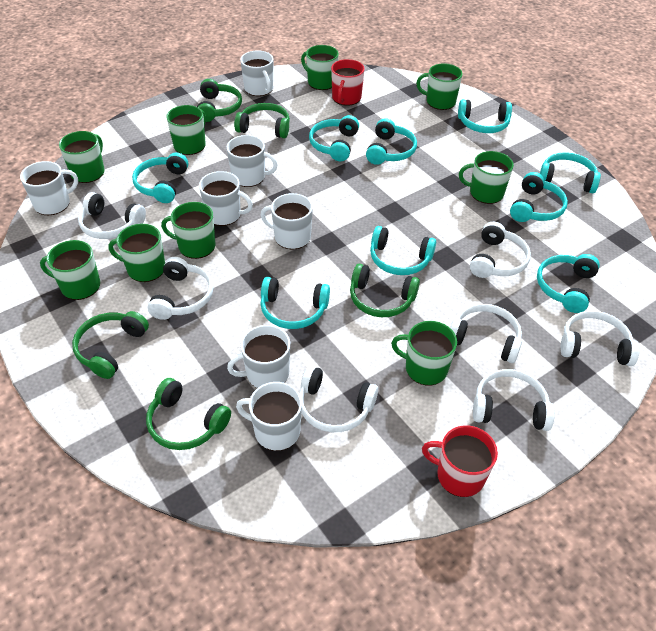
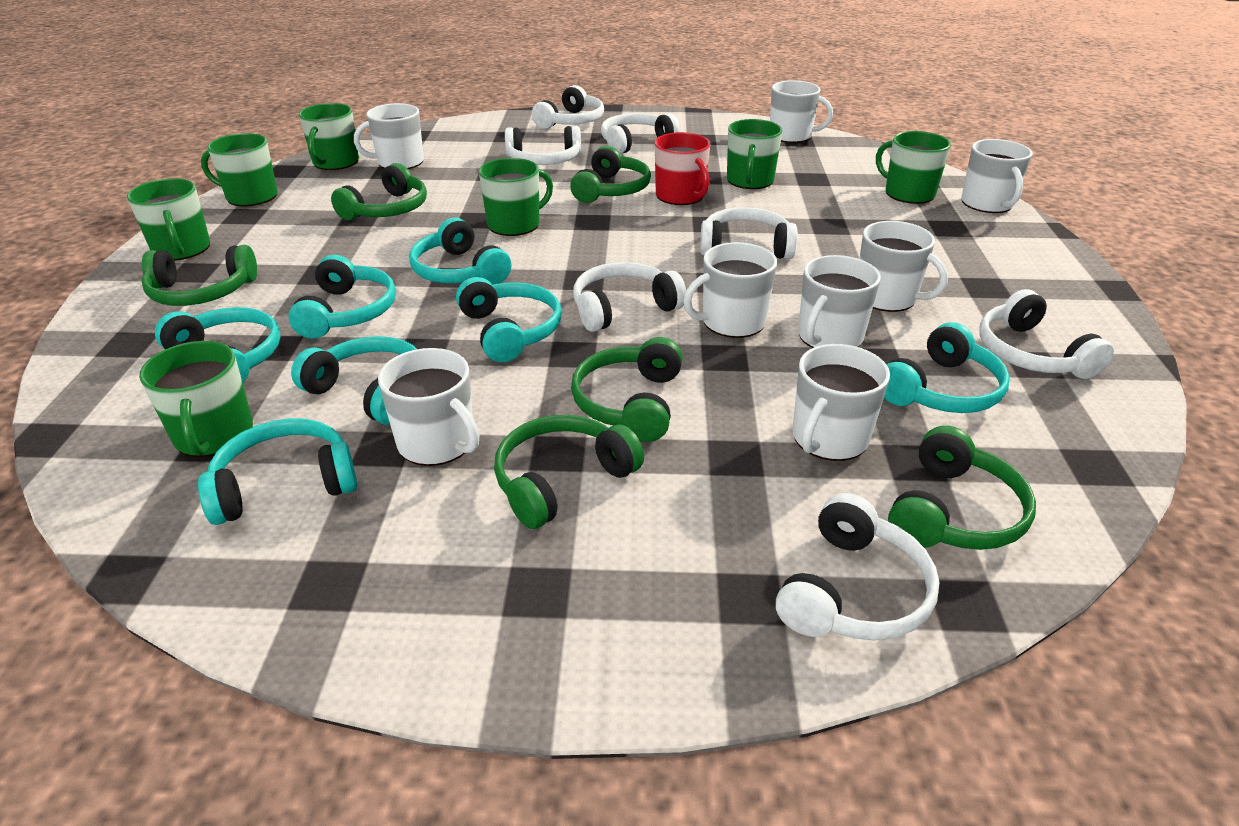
green headphones: [72,311,149,379] [146,378,231,450] [197,79,242,122] [234,103,290,138] [350,264,420,317] = 5 -> [142,245,257,306] [331,163,427,221] [494,415,644,529] [570,146,651,203] [571,337,683,442] [888,426,1036,550] = 6
green mug: [40,240,100,300] [59,131,104,183] [108,224,165,282] [161,202,216,259] [166,105,206,155] [301,45,339,90] [391,321,457,385] [416,63,463,110] [459,151,514,204] = 9 -> [127,178,210,261] [139,341,253,457] [201,133,278,206] [299,103,359,170] [479,158,553,236] [727,119,783,189] [876,131,951,204] = 7
red mug: [331,59,365,106] [422,425,498,497] = 2 -> [655,132,710,205] = 1
turquoise headphones: [132,153,188,203] [260,277,330,329] [309,115,359,161] [366,118,417,165] [370,226,436,275] [458,99,512,133] [510,172,568,222] [537,254,600,313] [540,152,601,193] = 9 -> [155,307,280,383] [198,418,358,525] [288,255,396,339] [291,336,417,425] [409,217,511,285] [456,277,561,362] [884,322,1010,413] = 7
white mug: [20,161,78,215] [199,171,253,226] [227,135,278,187] [227,325,290,388] [236,382,302,451] [240,50,273,96] [261,193,313,250] = 7 -> [354,103,424,169] [378,348,479,466] [683,242,777,338] [770,80,833,143] [793,344,890,461] [798,255,881,348] [859,221,948,312] [961,139,1032,213] = 8

